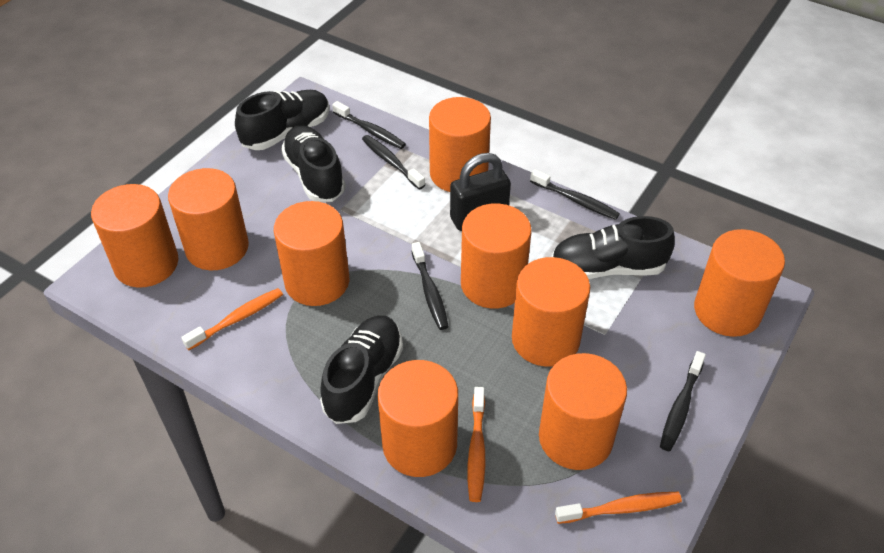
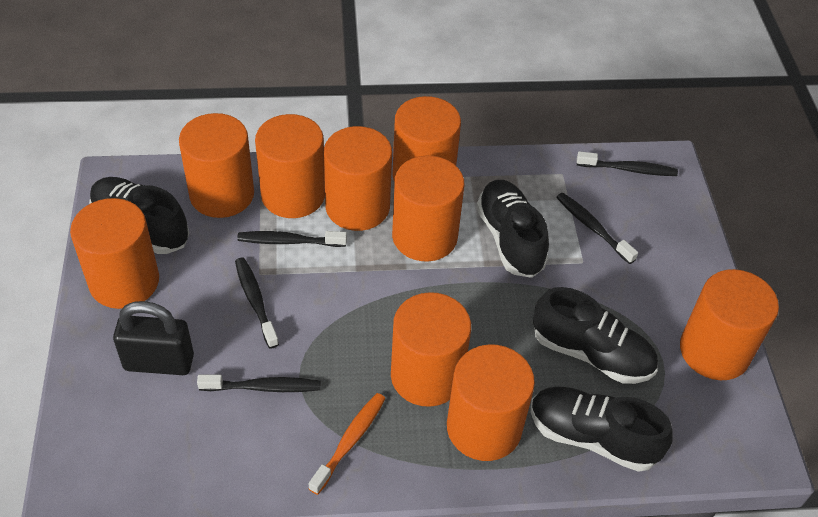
orange toothbrush: [181,288,283,350] [468,387,485,502] [555,492,682,524] = 3 -> [309,393,386,495] = 1

